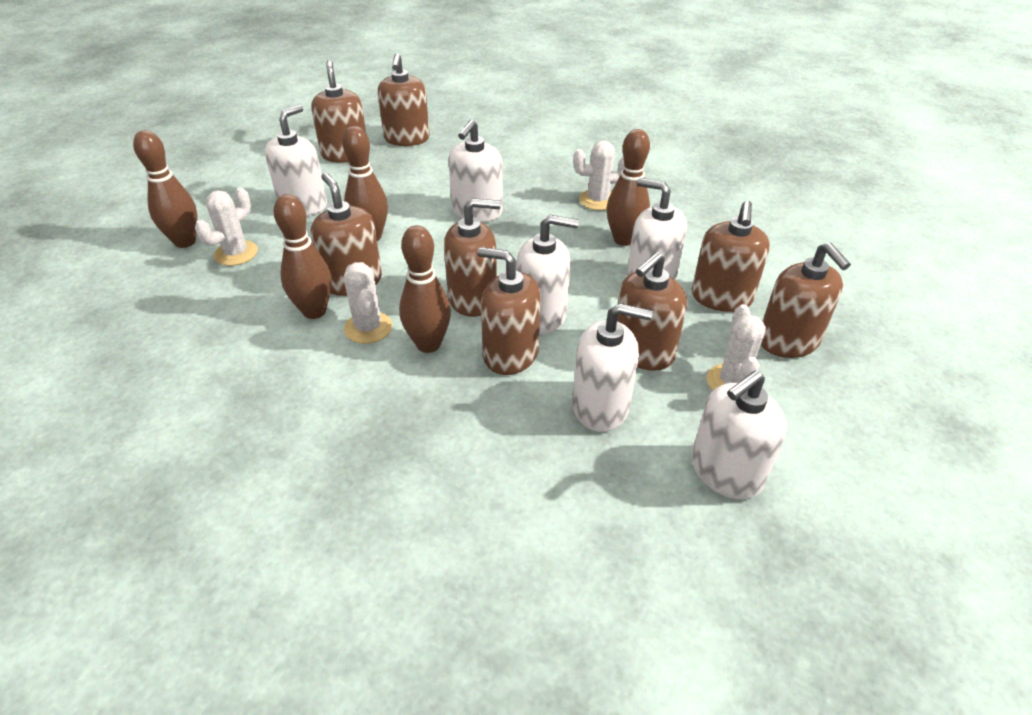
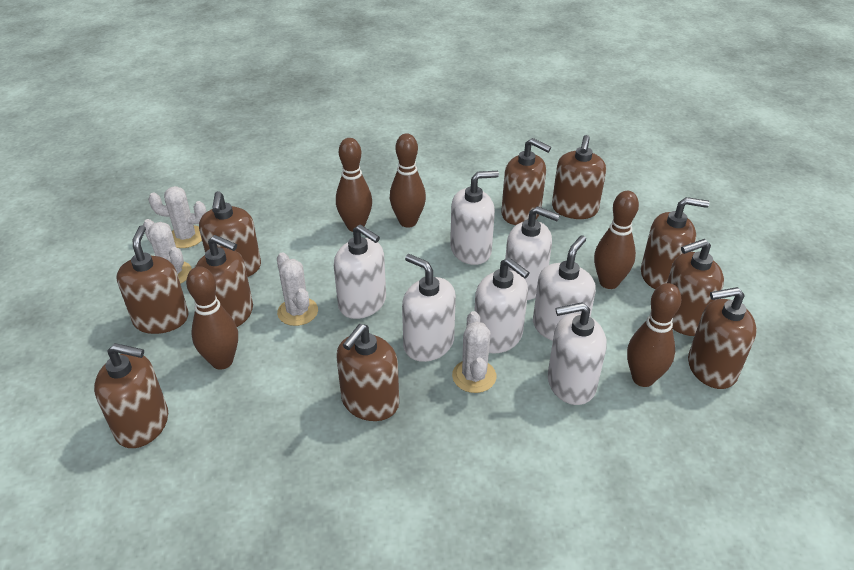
brown soap dispenser: [311,60,366,163] [311,173,382,296] [378,53,430,146] [444,198,501,317] [477,247,541,375] [617,252,687,371] [692,201,770,312] [761,242,851,358] = 8 -> [94,343,168,448] [116,225,188,334] [195,235,253,327] [199,191,261,277] [336,324,399,421] [501,138,551,225] [552,135,606,219] [641,197,709,290] [667,239,724,336] [688,287,757,389] = 10
white soap dispenser: [265,105,327,216] [448,119,503,222] [517,215,579,334] [572,303,653,432] [626,178,687,281] [691,370,787,499] = 6 -> [334,224,386,319] [402,254,456,362] [450,171,499,265] [474,258,529,354] [505,206,560,300] [533,235,596,341] [548,302,607,405] = 7

